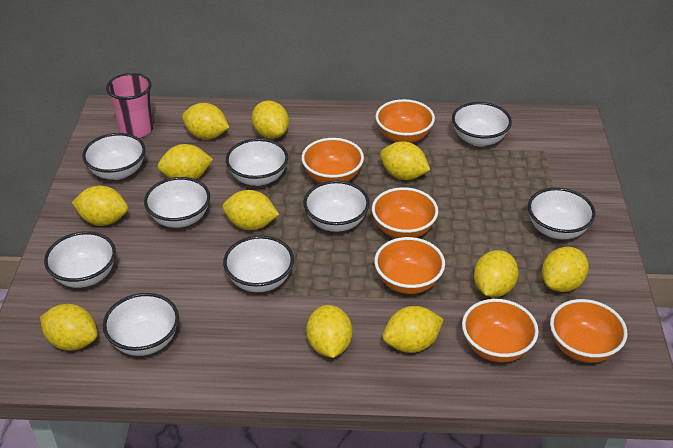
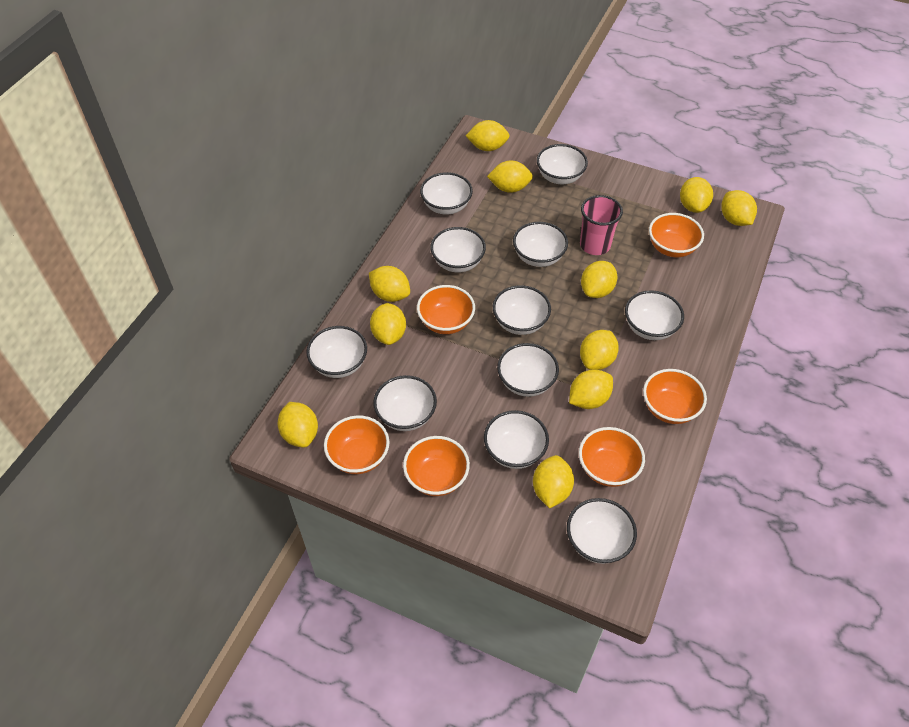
white bowl: [44,231,116,288] [82,133,145,180] [103,293,179,356] [144,177,210,228] [223,236,294,292] [226,138,288,186] [303,180,370,232] [452,102,512,147] [528,187,596,239] = 9 -> [306,326,367,378] [373,375,437,431] [420,172,473,215] [430,227,486,273] [484,410,549,469] [493,285,551,335] [497,343,559,397] [513,222,568,267] [537,144,588,184] [567,498,637,564] [625,290,684,340] = 11

